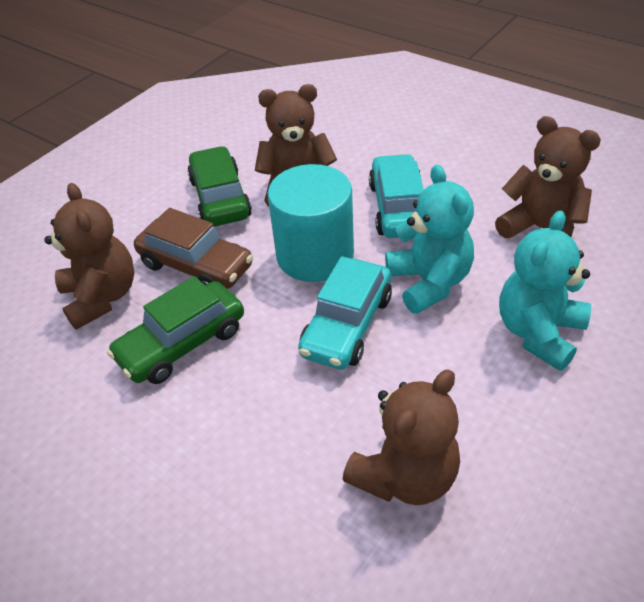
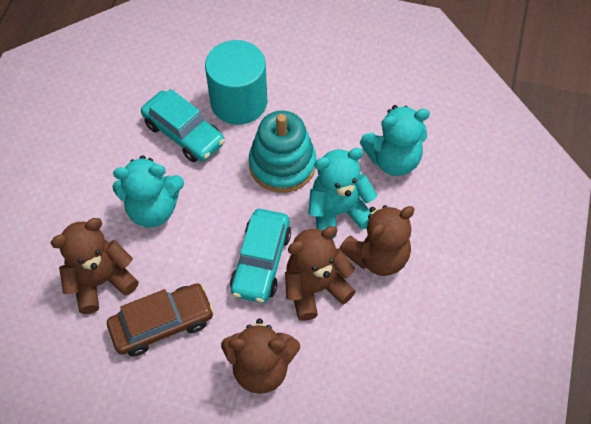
green car: [107,276,244,384] [187,146,252,227] = 2 -> none = 0
turquoise stacking toy: none = 0 -> [249,111,316,193] = 1
turquoise teddy bear: [385,165,474,314] [499,210,591,371] = 2 -> [113,155,184,228] [308,148,377,239] [360,105,430,176] = 3

